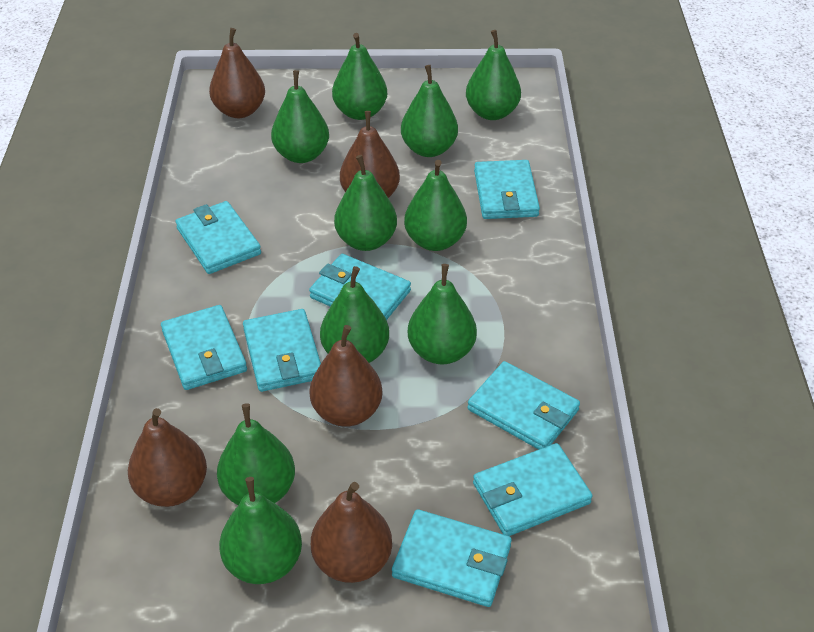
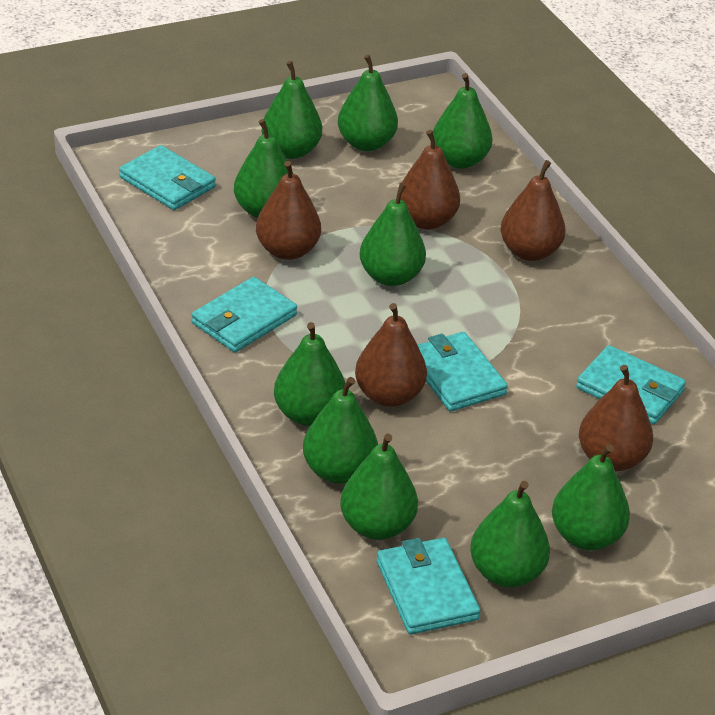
turquoise wallet: [161,305,247,390] [175,201,261,274] [243,309,321,392] [309,254,411,320] [392,509,512,607] [467,361,580,450] [473,443,593,536] [474,160,540,219] = 8 -> [119,145,216,210] [191,277,297,352] [376,538,480,635] [418,332,508,411] [576,345,686,424] = 5

